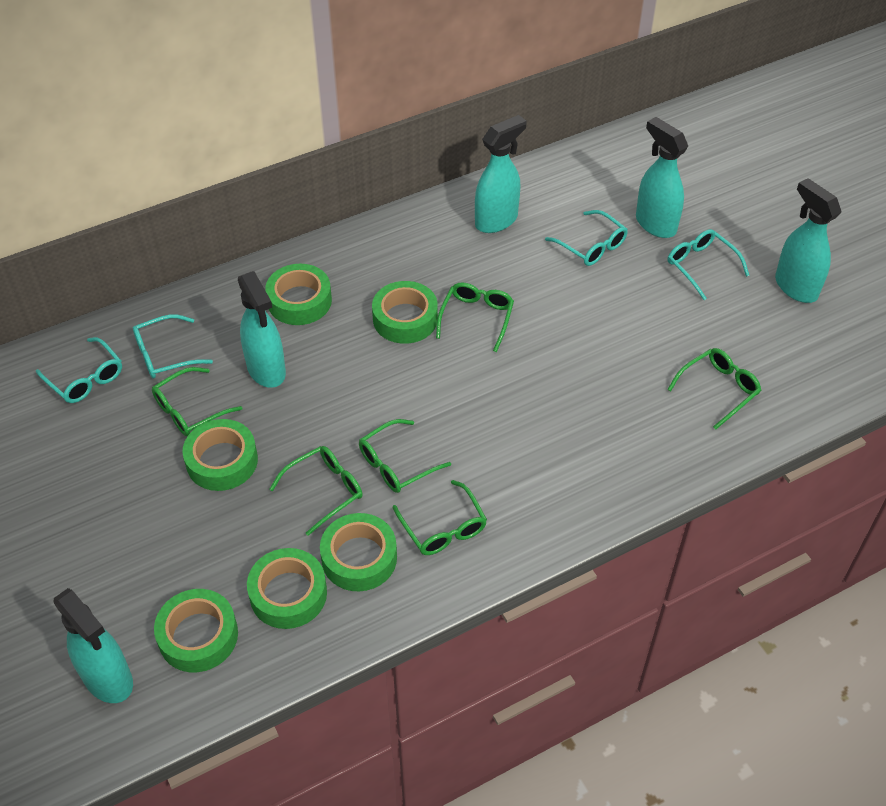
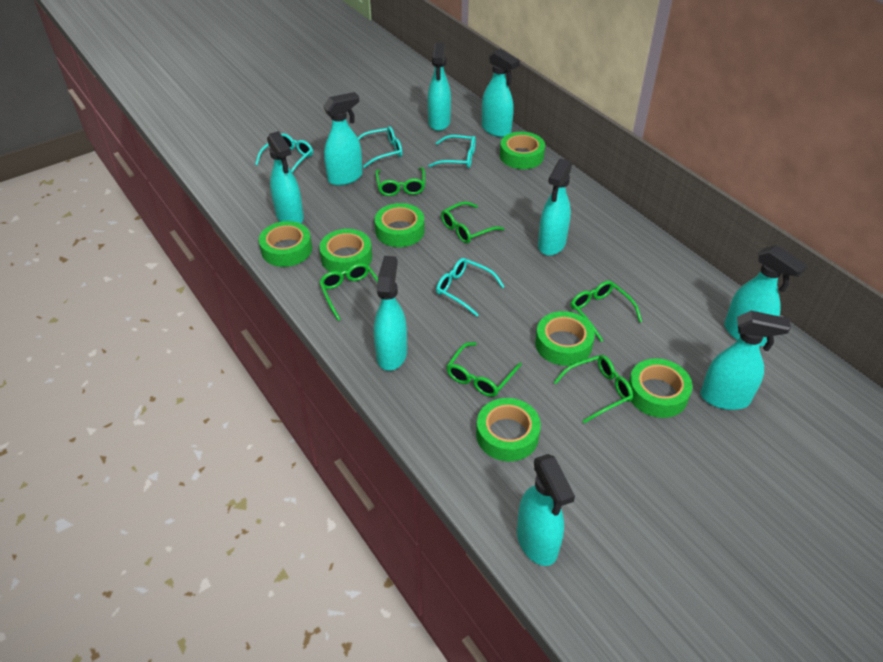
green tape: [154,589,238,672] [183,419,258,491] [247,548,327,629] [265,264,332,325] [320,513,397,591] [372,281,438,344] = 6 -> [259,221,312,267] [319,229,372,275] [375,203,425,247] [476,398,541,461] [500,132,545,169] [535,311,595,366] [629,358,693,418] = 7
turquoise spray bottle: [53,588,133,703] [238,271,286,388] [475,115,527,233] [636,117,688,238] [775,178,841,303] = 5 -> [267,131,304,223] [323,92,363,186] [374,256,407,371] [427,43,451,131] [482,49,520,137] [517,454,575,566] [538,158,572,256] [700,311,791,410] [724,245,807,347] = 9

